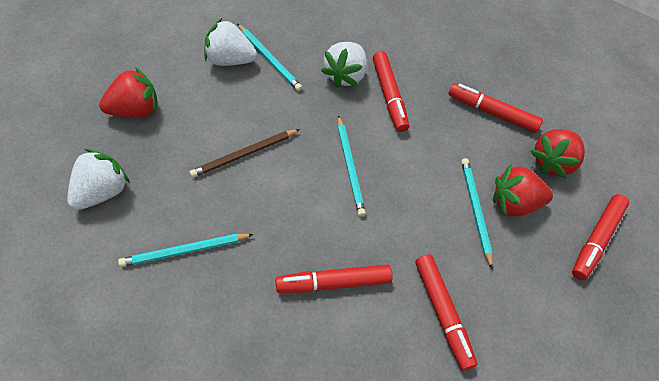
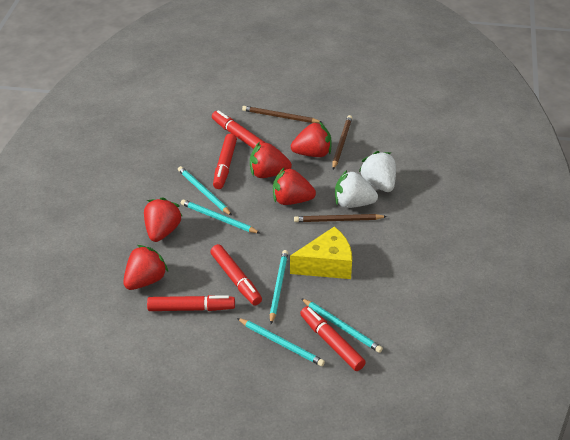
brown pencil: [189,129,300,178] = 1 -> [242,106,322,123] [294,214,387,222] [332,115,352,169] = 3
red strawberry: [99,67,157,118] [493,164,553,216] [530,129,585,179] = 3 -> [123,245,168,290] [144,197,183,242] [250,142,292,178] [273,168,316,205] [291,122,332,157] = 5
turquoise pencil: [118,234,254,267] [237,24,302,91] [338,115,366,216] [461,158,493,269] = 4 -> [178,166,232,216] [181,199,260,233] [237,318,325,366] [270,250,288,324] [301,298,383,353] = 5
white strawberry: [67,149,130,210] [204,18,257,66] [321,42,367,88] = 3 -> [335,170,378,208] [359,151,396,192] = 2
yellow cheese: none = 0 -> [290,227,352,279] = 1

